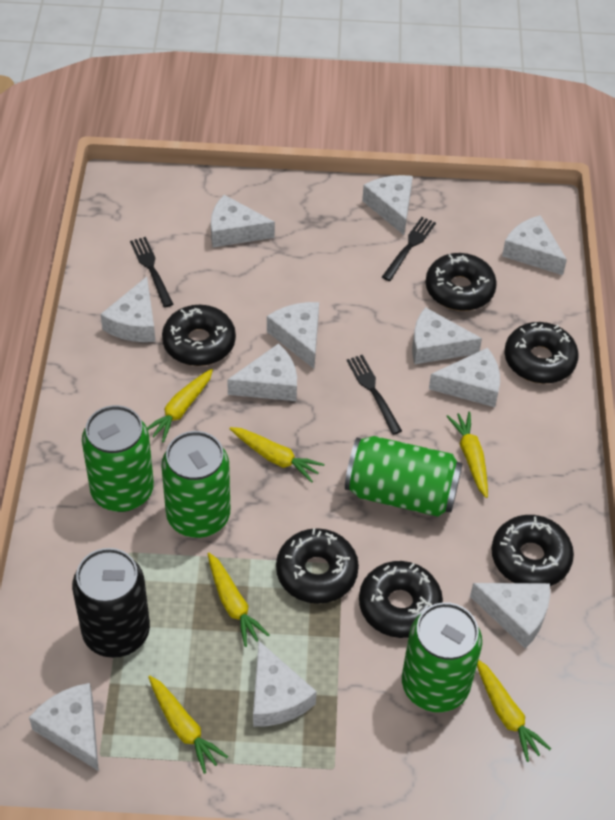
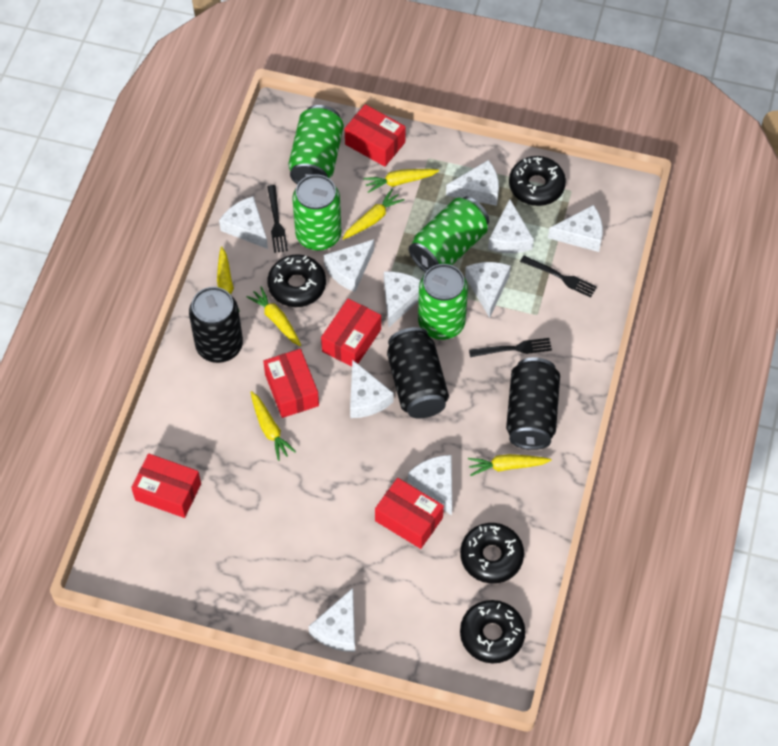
black can: [72,548,150,658] = 1 -> [189,287,243,363] [387,327,449,418] [506,357,560,450] = 3
black donut: [162,305,236,366] [276,528,359,604] [359,561,443,638] [425,253,497,311] [491,515,574,586] [504,322,579,384] = 6 -> [267,254,326,307] [460,523,524,584] [460,600,525,663] [509,156,566,206] = 4
red box: none = 0 -> [131,454,201,518] [263,349,319,418] [321,298,381,367] [345,104,406,167] [375,478,444,549] = 5
white cheese: [29,683,99,771] [100,277,155,342] [211,195,275,247] [227,343,297,401] [253,641,317,727] [267,302,319,369] [362,175,413,235] [412,307,482,364] [429,348,500,407] [470,583,550,648] [502,215,567,275] = 11 -> [219,196,268,249] [308,588,355,652] [324,239,374,292] [350,360,394,418] [384,272,421,328] [408,455,452,516] [446,160,499,206] [465,262,511,318] [488,199,534,253] [548,205,603,252] = 10

